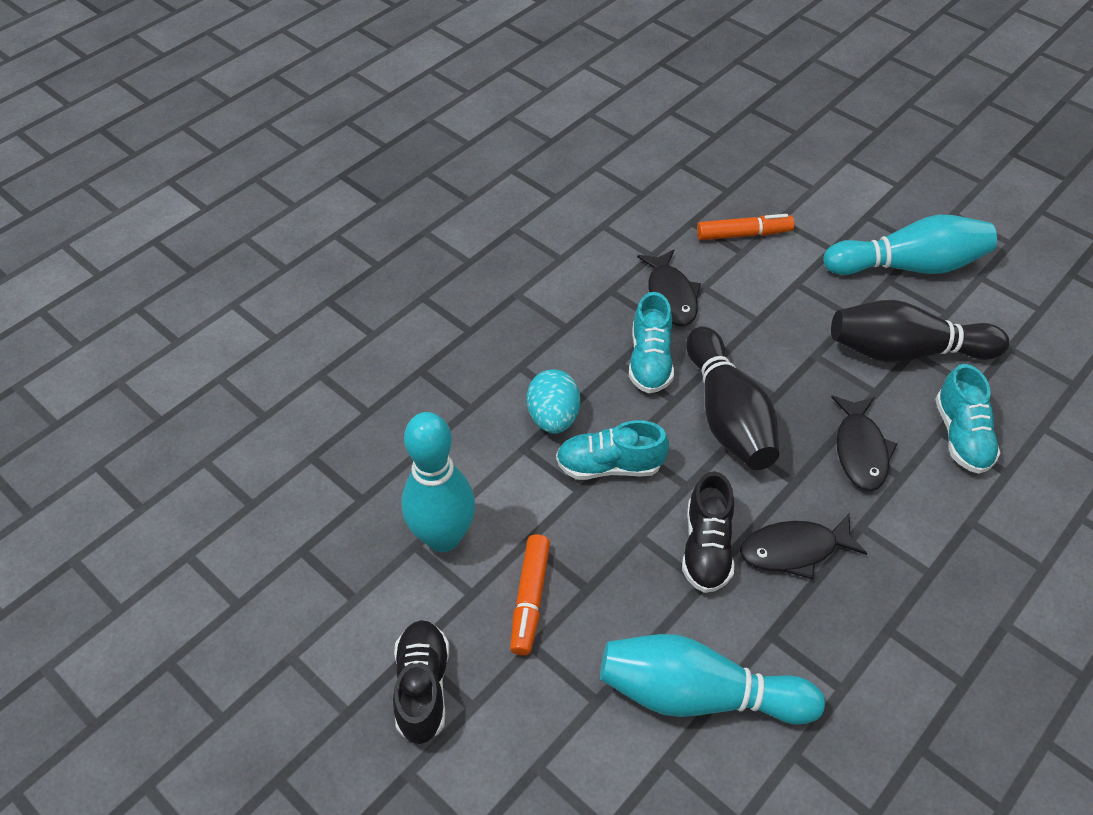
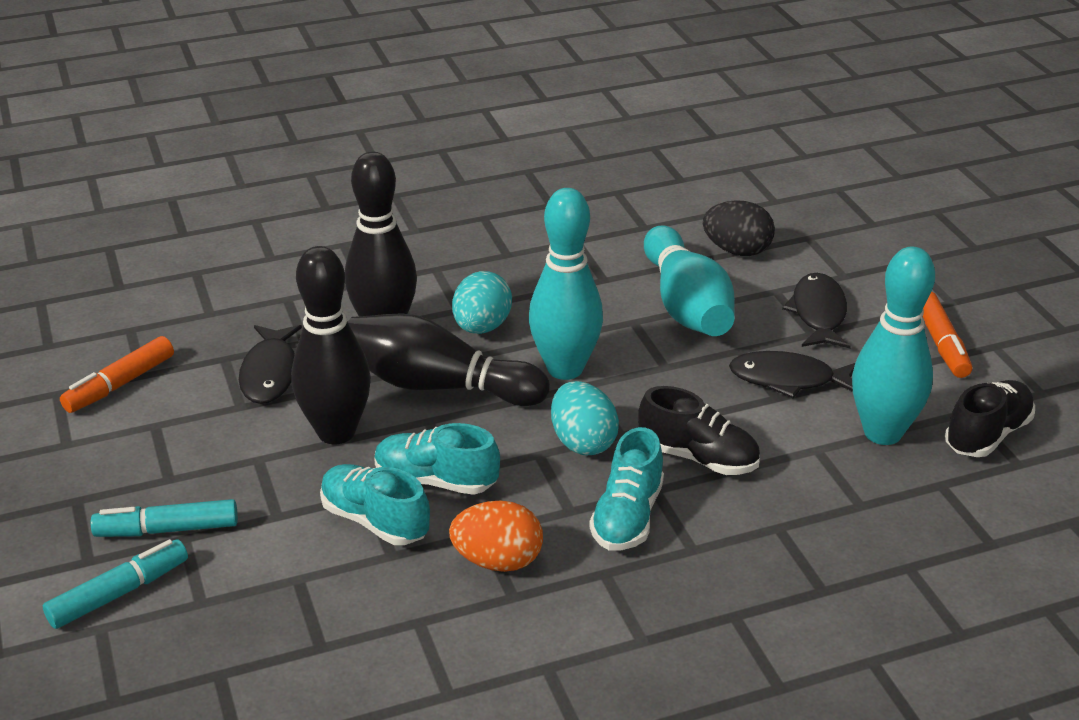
black bowling pin: [686,326,779,470] [831,300,1009,362] = 2 -> [291,246,371,444] [345,152,417,316] [348,313,550,406] = 3
black egg: none = 0 -> [703,200,775,256] = 1
orange egg: none = 0 -> [449,501,543,572] = 1
turquoise egg: [527,369,580,434] = 1 -> [452,271,512,334] [551,381,619,455] = 2
turquoise marker: none = 0 -> [43,539,188,629] [91,499,238,537] = 2

